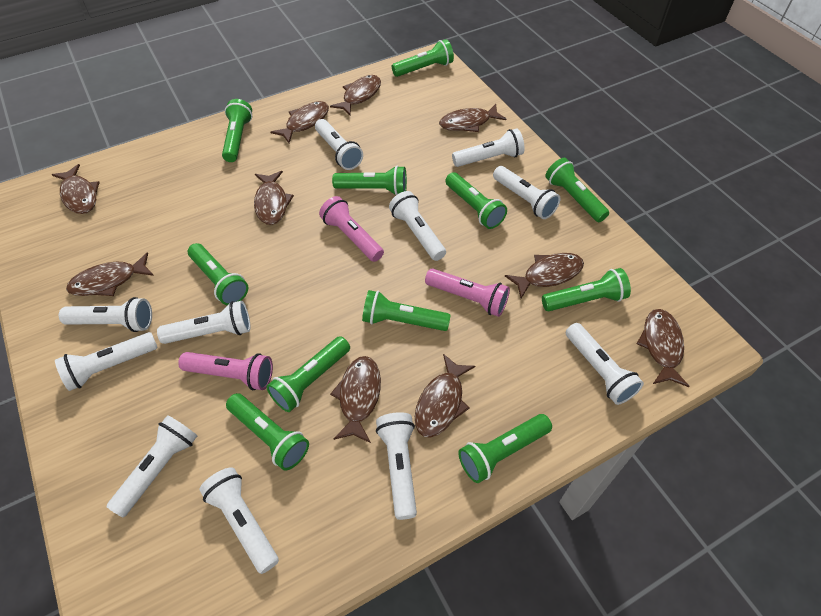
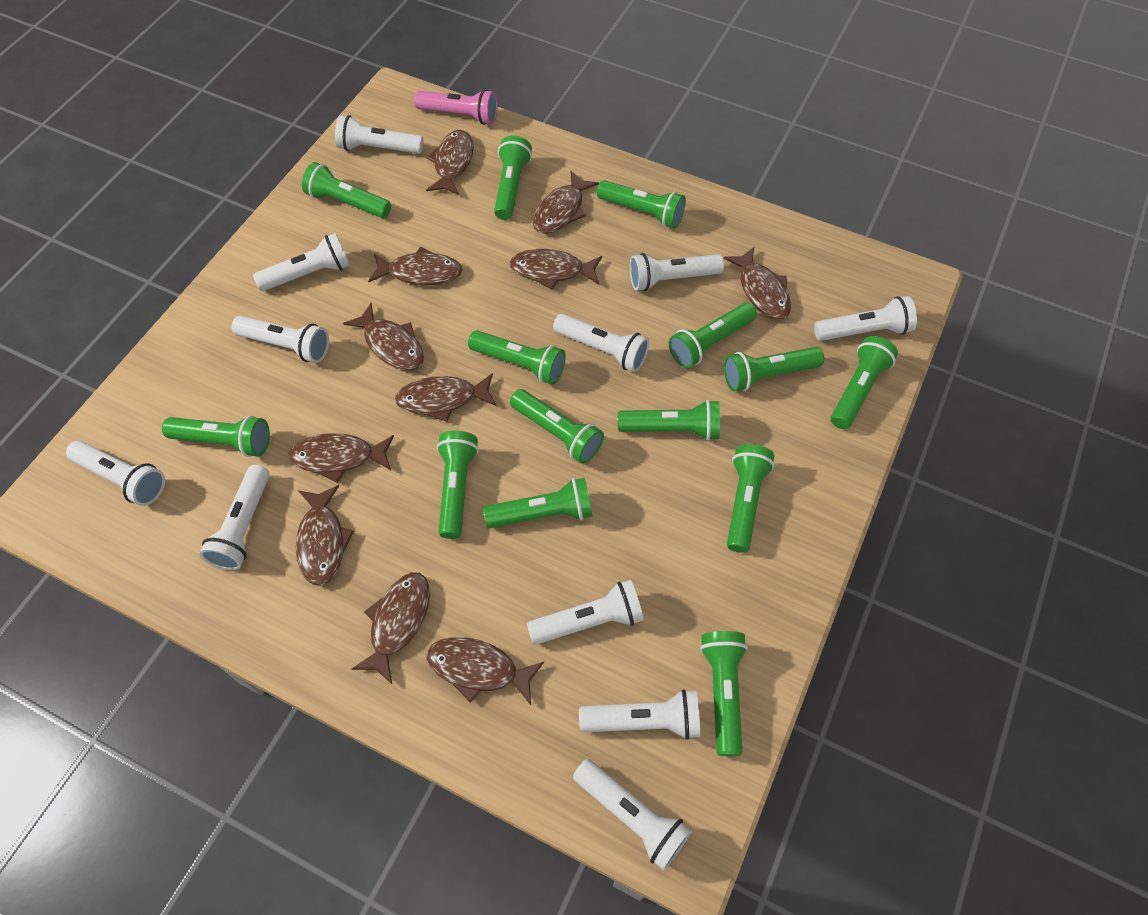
brown fish: [52,164,100,214] [66,252,154,296] [254,171,294,225] [270,101,329,143] [330,75,381,115] [330,356,381,443] [415,354,475,438] [439,104,506,132] [505,253,584,298] [637,309,689,387] = 10 -> [289,433,394,483] [296,485,354,586] [343,303,424,370] [351,572,430,684] [368,247,462,285] [395,373,496,422] [426,130,474,195] [427,637,544,705] [509,249,602,290] [533,171,599,234] [723,247,791,319] = 11
green flashlight: [188,243,248,306] [222,99,252,162] [226,393,309,471] [266,336,350,412] [332,166,407,195] [362,290,451,331] [392,39,454,77] [445,172,507,229] [458,414,552,483] [542,268,631,311] [545,158,609,222] = 11 -> [162,416,270,457] [302,162,391,218] [437,431,479,539] [468,330,566,385] [483,478,593,528] [494,135,532,220] [510,389,604,464] [597,180,686,228] [618,400,720,441] [669,303,757,368] [700,631,748,756] [724,347,824,392] [727,444,775,553] [831,336,898,429] = 14
pink flashlight: [178,352,273,390] [319,196,384,262] [425,269,510,317] = 3 -> [414,89,498,125] = 1

